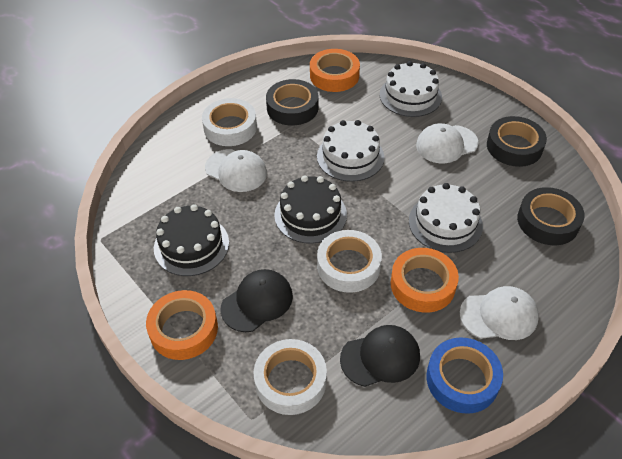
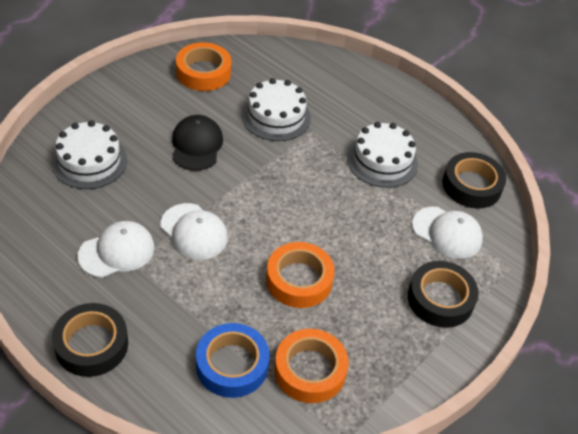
black cake: [154,204,229,276] [274,175,347,244] = 2 -> none = 0
black cap: [221,269,293,332] [340,325,420,387] = 2 -> [172,115,223,171] = 1
white tape: [202,98,257,146] [254,339,327,415] [317,230,382,293] = 3 -> none = 0

